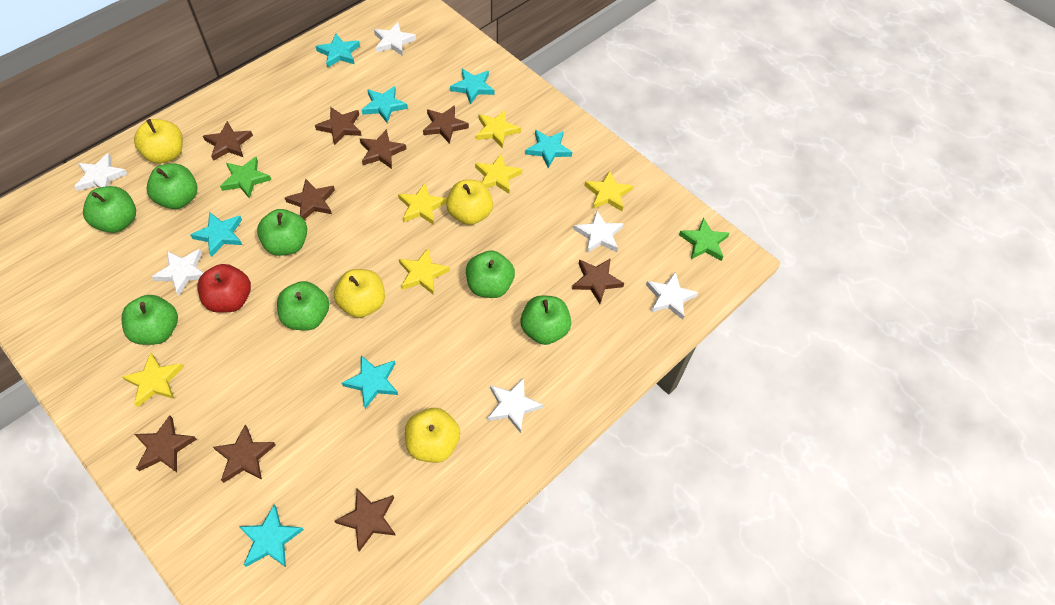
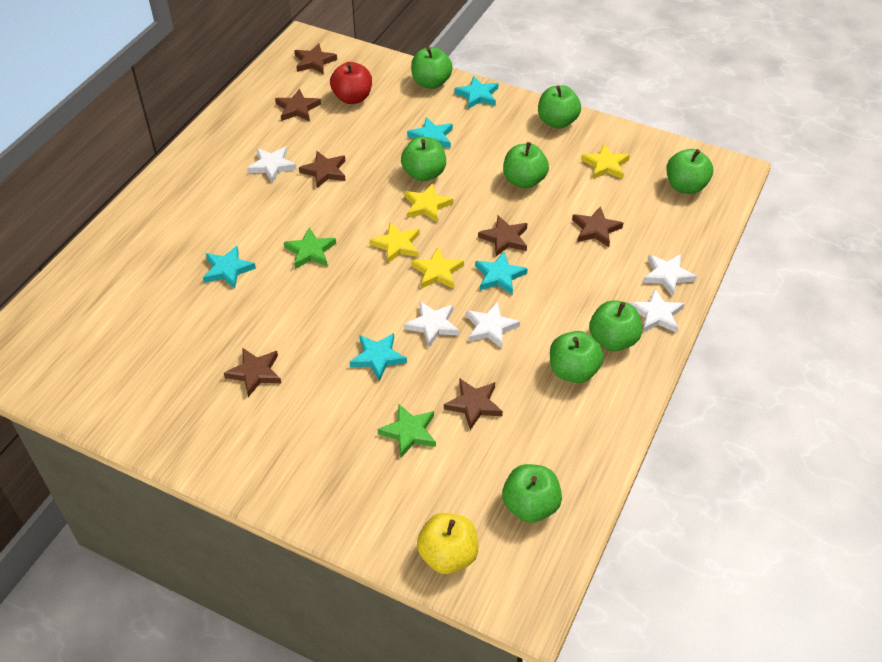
brown star: [134,415,197,472] [203,121,253,161] [213,425,276,483] [285,179,335,219] [315,107,362,146] [335,489,396,552] [360,129,406,169] [423,105,469,144] [572,258,624,304] = 9 -> [224,348,281,397] [275,89,321,121] [294,43,337,74] [299,151,346,188] [444,378,503,430] [478,216,528,256] [572,206,623,247] = 7
green apple: [83,186,136,233] [122,295,178,345] [147,163,197,209] [257,209,307,256] [277,281,329,331] [466,250,515,298] [520,295,571,345] = 7 -> [401,137,446,181] [411,47,453,89] [502,464,562,523] [503,142,549,188] [538,85,581,128] [550,331,604,383] [589,300,642,351] [666,149,713,194] = 8
turquoise star: [190,212,242,257] [239,505,304,567] [316,34,360,68] [342,355,398,409] [362,86,408,123] [450,69,494,105] [525,130,572,168] = 7 -> [203,246,256,289] [350,333,407,381] [407,117,453,148] [454,76,499,109] [475,252,528,295] = 5
white star: [74,153,128,191] [152,249,204,295] [374,22,416,56] [488,378,543,433] [574,211,624,253] [646,272,698,320] = 6 -> [247,146,297,183] [404,301,459,348] [466,302,520,348] [630,289,685,333] [643,254,697,296] = 5
yellow apple: [134,119,183,164] [334,269,385,318] [405,408,460,463] [446,180,493,225] = 4 -> [417,513,478,574] = 1
yellow star: [122,352,183,407] [398,183,447,225] [399,249,450,295] [475,154,522,194] [476,110,521,149] [585,170,633,211] = 6 -> [370,222,420,264] [405,183,453,223] [411,247,464,289] [581,144,630,179] = 4

